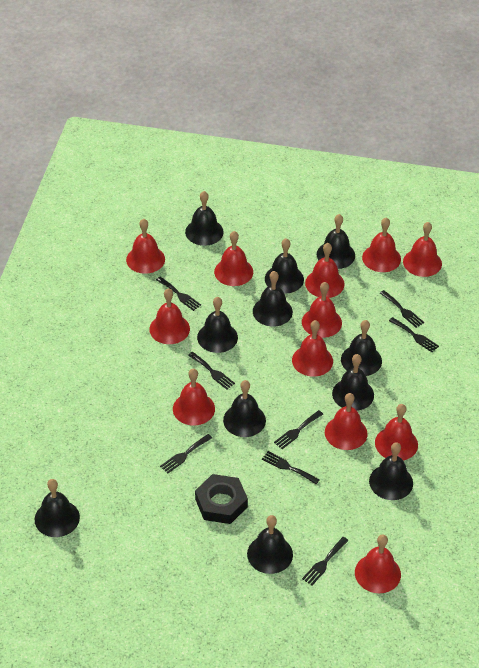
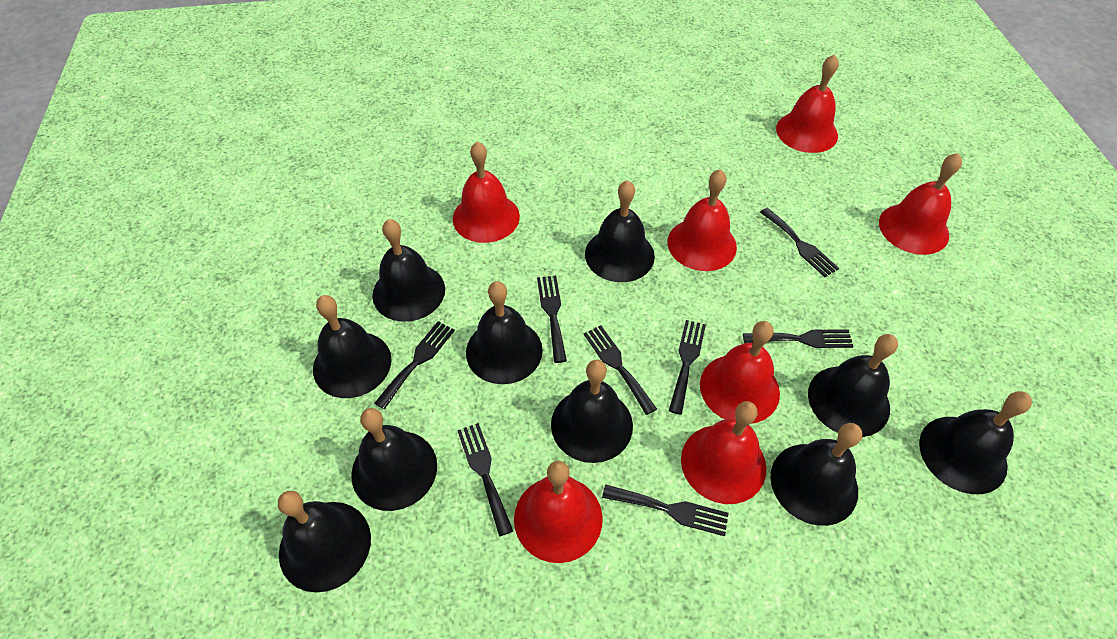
black bell: [35,479,80,537] [185,191,224,246] [197,297,238,353] [223,380,266,437] [247,515,293,574] [253,271,293,327] [265,238,304,294] [317,214,355,269] [332,354,374,411] [341,320,382,376] [369,442,413,500] = 11 -> [278,491,371,593] [313,295,392,398] [351,408,437,511] [372,219,445,322] [466,281,543,384] [551,360,633,463] [585,180,655,282] [770,423,862,526] [808,334,898,437] [919,391,1032,494] = 10
black nut: [195,474,248,524] = 1 -> none = 0
red bell: [126,219,165,274] [149,288,190,344] [173,369,215,425] [214,231,253,286] [292,320,333,377] [302,282,342,338] [305,243,345,298] [325,393,368,450] [355,534,401,593] [362,217,401,272] [375,404,418,461] [403,222,442,277] = 12 -> [453,141,520,243] [514,461,603,563] [668,169,737,271] [681,401,766,504] [700,321,780,424] [776,54,839,153] [879,153,962,255] = 7

